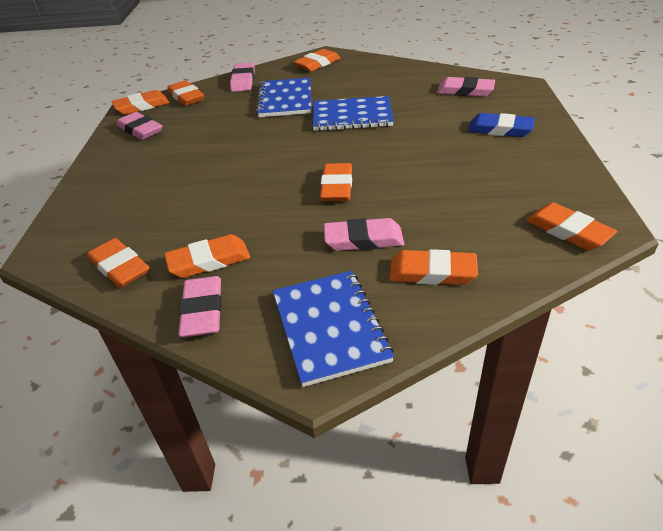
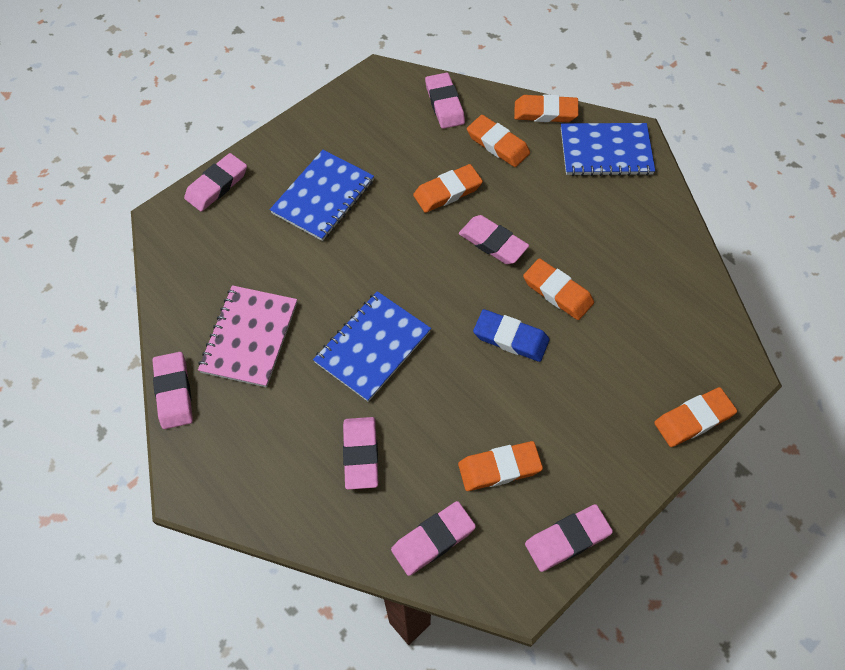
orange eraser: [87,238,150,288] [111,90,170,115] [164,234,250,278] [167,80,204,106] [294,49,340,72] [320,163,352,201] [389,249,478,285] [526,202,617,251] = 8 -> [413,164,483,213] [458,441,543,491] [467,115,530,167] [514,94,579,122] [523,258,594,320] [654,387,737,447] = 6
pink eraser: [116,112,162,140] [178,276,222,337] [230,62,255,92] [324,218,404,251] [437,77,495,97] = 5 -> [153,352,193,429] [184,153,247,212] [343,417,378,490] [391,501,476,576] [425,73,465,129] [459,215,529,264] [525,504,613,572] = 7
pink notebook: none = 0 -> [198,285,297,387] = 1

